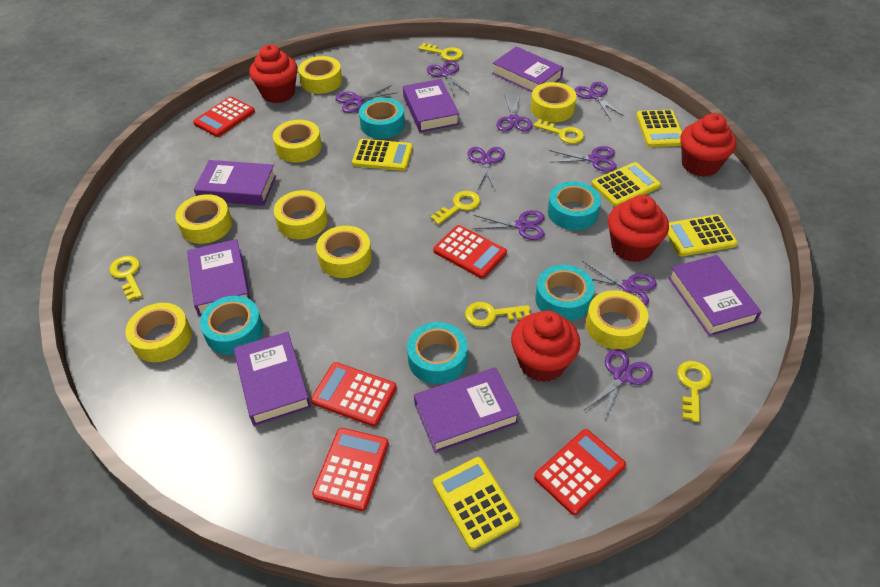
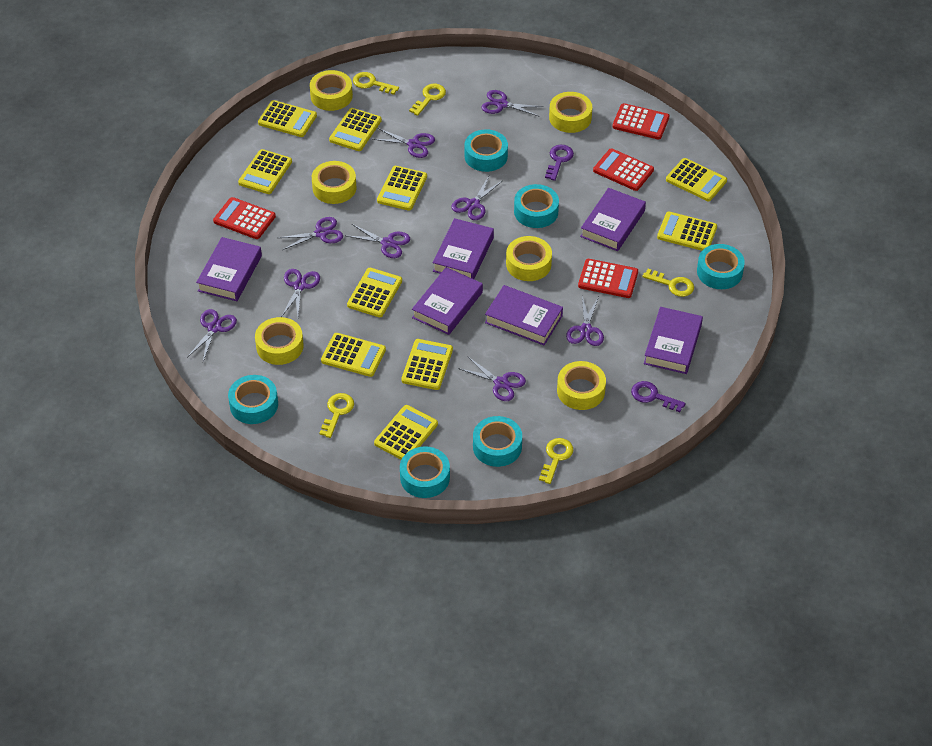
purple book: [187,239,251,316] [194,160,276,206] [234,332,311,426] [403,79,459,132] [414,367,520,453] [492,46,564,92] [668,255,761,336] = 7 -> [196,237,262,301] [412,267,483,335] [432,218,494,279] [485,285,563,345] [580,188,646,251] [644,307,703,374] = 6
purple key: none = 0 -> [545,145,574,181] [631,381,686,412] = 2
red calculator: [193,97,255,137] [311,362,397,427] [312,428,389,511] [433,225,507,278] [534,429,626,515] = 5 -> [213,197,276,239] [578,259,638,298] [593,148,654,191] [612,103,670,140] = 4
red cupcake: [249,45,298,103] [511,310,580,382] [608,195,669,262] [680,113,736,177] = 4 -> none = 0
turquoise tape: [200,296,263,355] [359,98,405,139] [407,322,468,384] [535,265,595,321] [548,181,601,230] = 5 -> [228,375,278,424] [400,446,450,498] [465,129,508,172] [473,416,522,467] [514,184,559,228] [697,244,745,289] = 6
yellow calculator: [352,139,413,171] [433,457,520,550] [591,162,661,207] [636,109,682,147] [667,214,738,256] = 5 -> [238,149,292,194] [258,100,317,137] [321,333,386,377] [329,108,382,151] [347,268,402,317] [374,405,438,459] [377,166,427,211] [401,339,453,390] [657,212,717,251] [666,158,727,201] = 10
yellow key: [109,256,142,301] [419,43,463,61] [430,191,480,225] [465,302,530,327] [534,119,584,144] [677,361,712,422] = 6 -> [319,393,354,438] [353,72,399,95] [409,84,446,116] [539,438,573,484] [643,269,694,297] = 5
yellow tape: [125,303,192,362] [175,194,232,244] [273,120,322,163] [274,190,328,239] [298,56,342,94] [316,226,372,278] [531,82,577,122] [586,290,648,350] = 8 -> [255,317,303,365] [310,70,353,111] [312,161,356,204] [506,236,552,281] [549,92,592,133] [557,361,606,410] = 6

